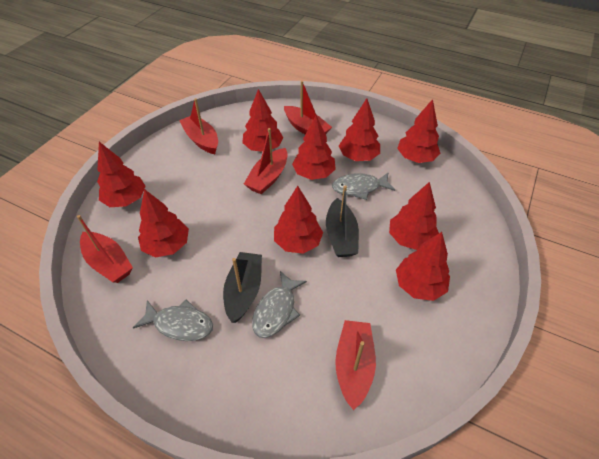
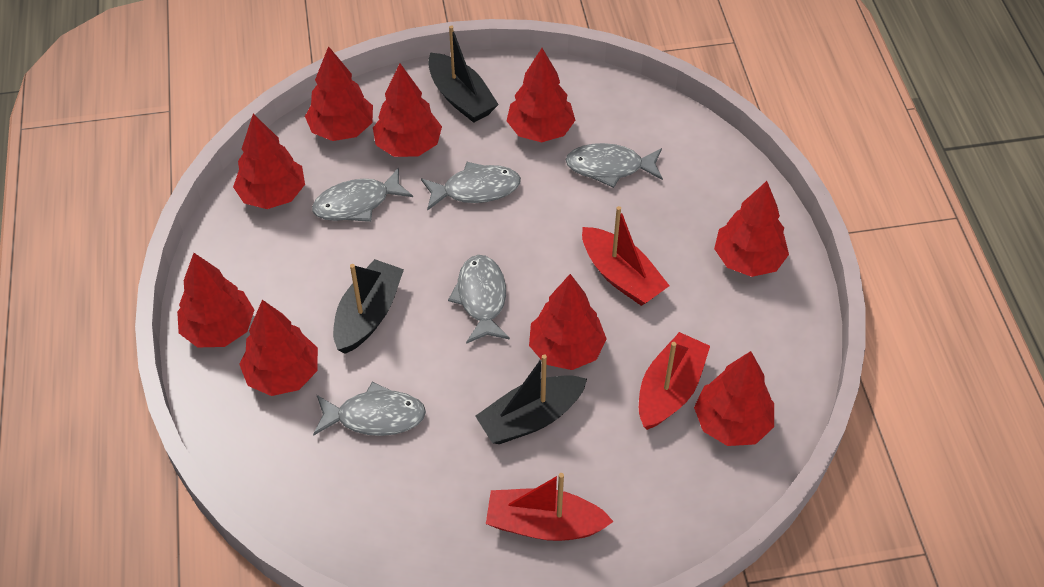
black boat: [223,252,262,323] [326,185,359,257] = 2 -> [333,259,404,354] [428,25,499,123] [475,354,587,444] = 3
grey fish: [133,299,213,341] [252,271,307,338] [332,173,395,200] = 3 -> [312,168,413,222] [313,382,426,436] [421,162,521,211] [448,255,510,344] [566,143,663,188] = 5
red boat: [77,215,133,283] [179,98,218,154] [244,128,287,195] [284,81,332,134] [335,320,376,410] = 5 -> [486,473,614,541] [582,206,670,306] [639,332,710,430] = 3

